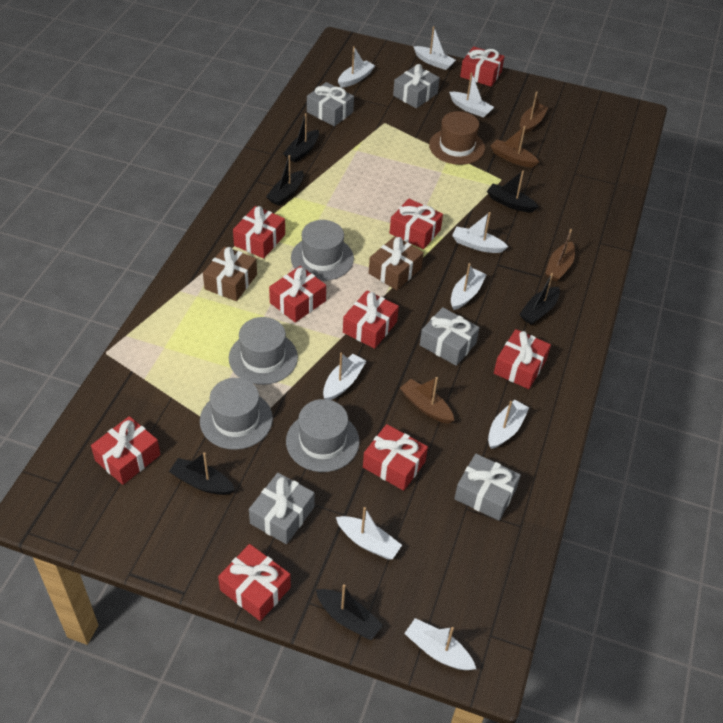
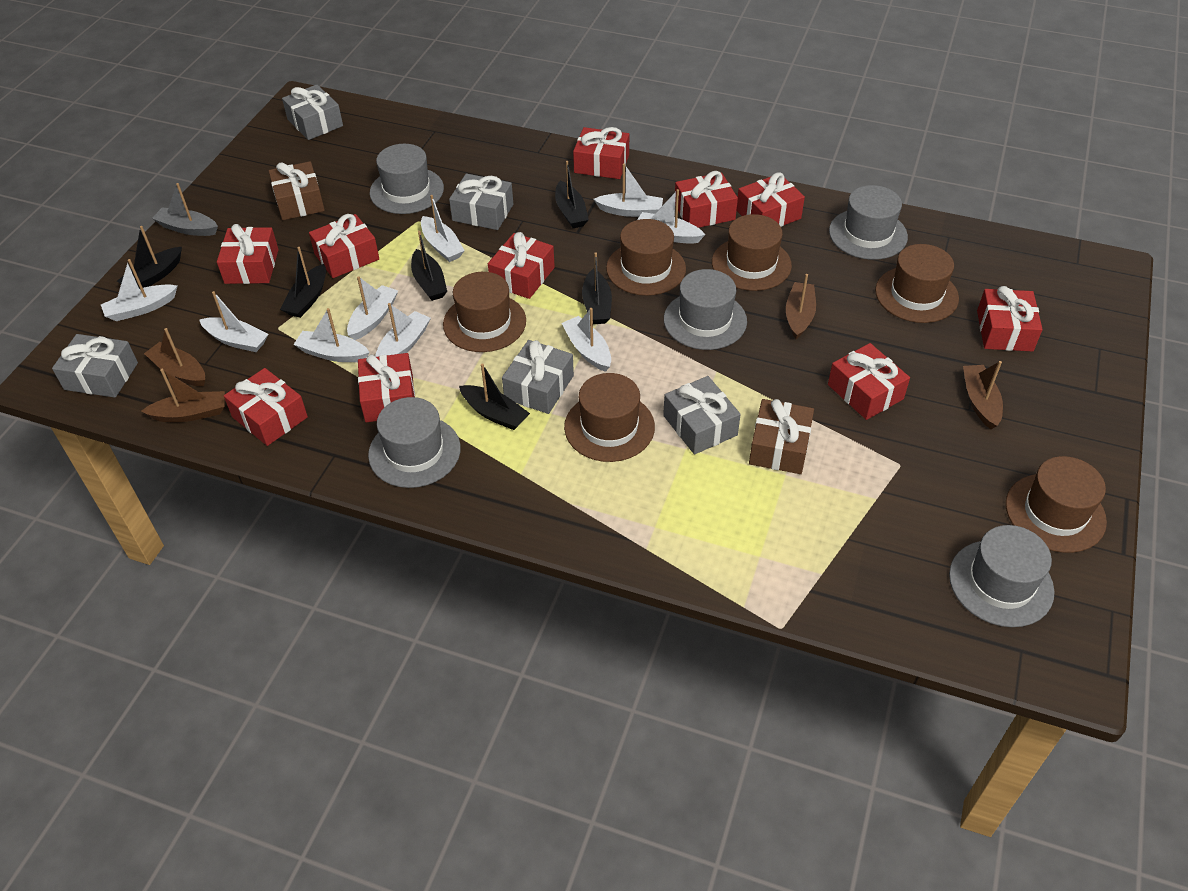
brown hat: [429,111,485,165] = 1 -> [443,272,526,352] [564,373,655,462] [606,219,686,296] [712,214,792,291] [875,244,959,323] [1006,456,1107,553] = 6
grey boat: none = 0 -> [152,183,218,236] = 1
grey hat: [200,378,273,450] [229,317,298,385] [286,399,360,472] [291,220,354,281] = 4 -> [368,397,461,488] [370,144,444,214] [664,269,747,350] [829,185,908,260] [949,525,1055,627] = 5
red gift: [91,416,161,485] [218,544,291,621] [233,206,285,259] [269,266,326,323] [343,290,399,349] [363,424,428,491] [390,199,443,249] [460,46,505,87] [494,329,551,389] = 9 -> [217,224,279,284] [224,368,308,446] [309,214,379,278] [358,353,415,423] [488,232,555,299] [573,127,629,179] [675,171,738,228] [737,172,805,227] [828,343,910,420] [977,286,1043,352] = 10

